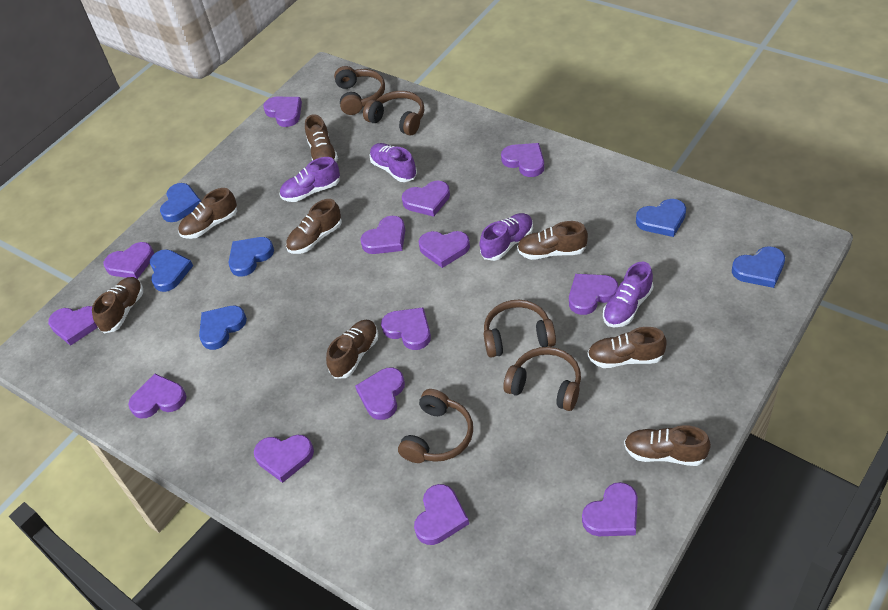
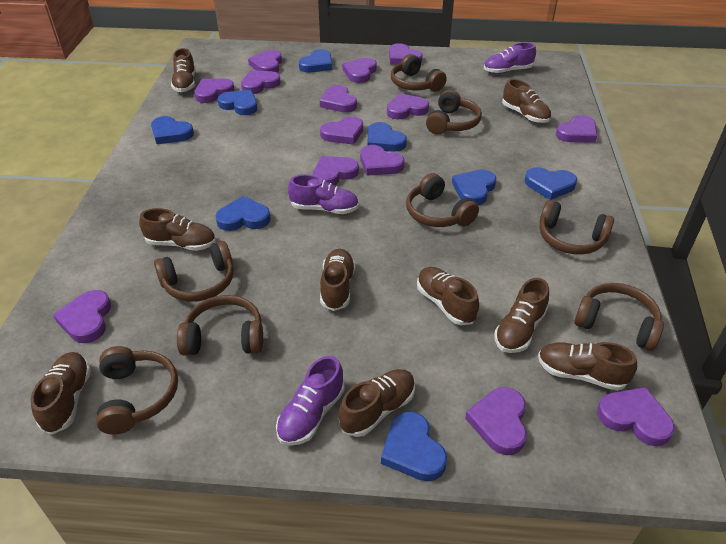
blue heart: [150,249,193,292] [160,183,201,222] [199,306,247,350] [228,237,274,277] [636,199,686,237] [732,246,785,288] = 6 -> [151,116,194,144] [215,196,271,231] [218,90,258,115] [299,49,332,73] [368,122,407,152] [381,411,447,481] [452,169,496,205] [524,167,577,200] = 8
brown headphones: [334,66,385,115] [363,91,424,136] [398,389,473,463] [484,300,556,358] [504,347,581,411] = 5 -> [96,346,178,435] [154,241,234,302] [177,295,263,356] [391,54,447,92] [406,173,479,227] [426,90,482,135] [539,200,614,255] [574,283,664,351] = 8
brown shoe: [92,277,143,333] [178,188,237,239] [286,199,342,254] [305,114,338,162] [326,320,378,379] [517,221,588,260] [588,327,667,368] [624,425,711,466] = 8 -> [31,352,91,434] [139,208,216,251] [171,48,196,92] [320,249,355,311] [339,369,415,437] [417,267,479,325] [494,278,549,353] [502,79,551,123] [538,342,637,391] = 9
purple shoe: [279,157,340,202] [369,143,417,182] [480,213,533,261] [603,261,653,327] = 4 -> [276,356,345,446] [288,174,359,214] [484,42,536,74] = 3

